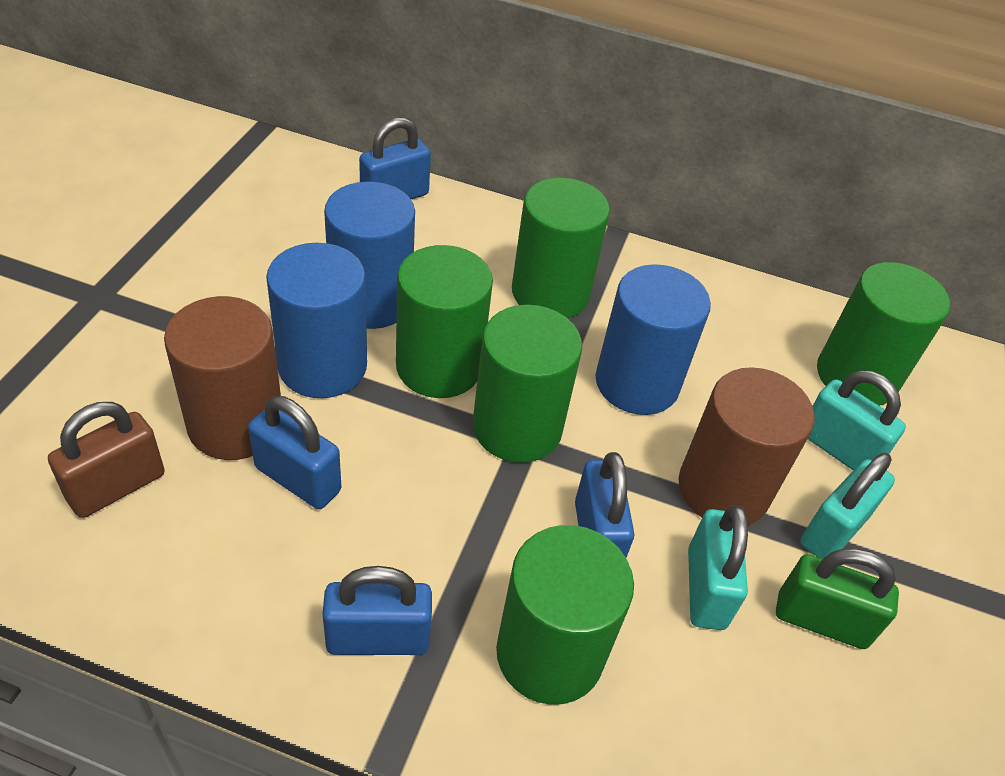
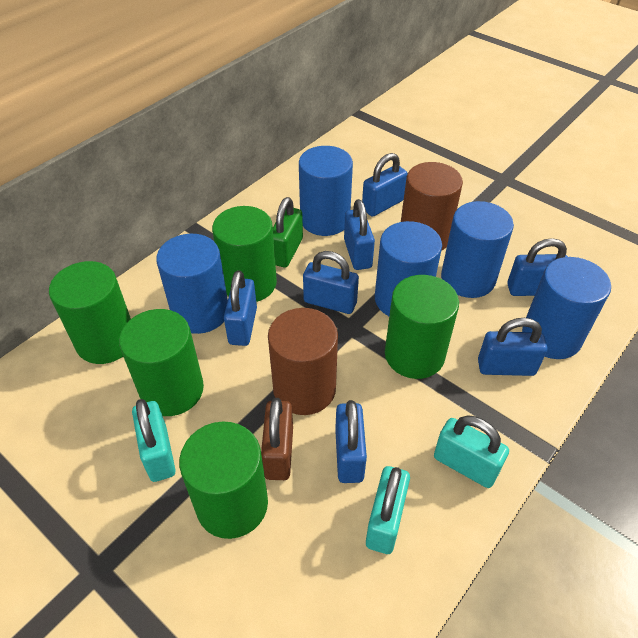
blue cylinder: [266,243,367,398] [324,182,415,329] [595,264,711,415] = 3 -> [156,234,228,334] [299,146,353,236] [375,221,442,316] [441,201,514,298] [522,257,611,359] = 5
blue padlock: [248,396,341,509] [322,566,432,655] [359,117,431,199] [575,452,634,558] = 4 -> [224,270,257,346] [303,251,359,314] [335,400,367,483] [344,199,375,270] [362,153,408,217] [478,318,547,376] [507,238,568,296] = 7

